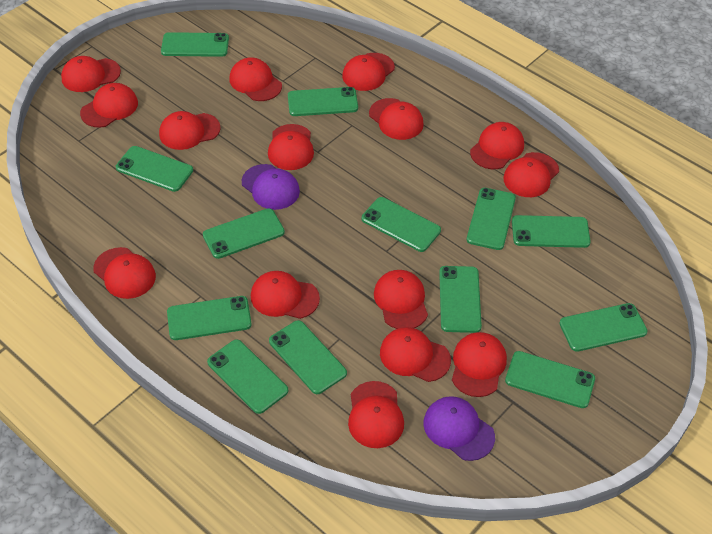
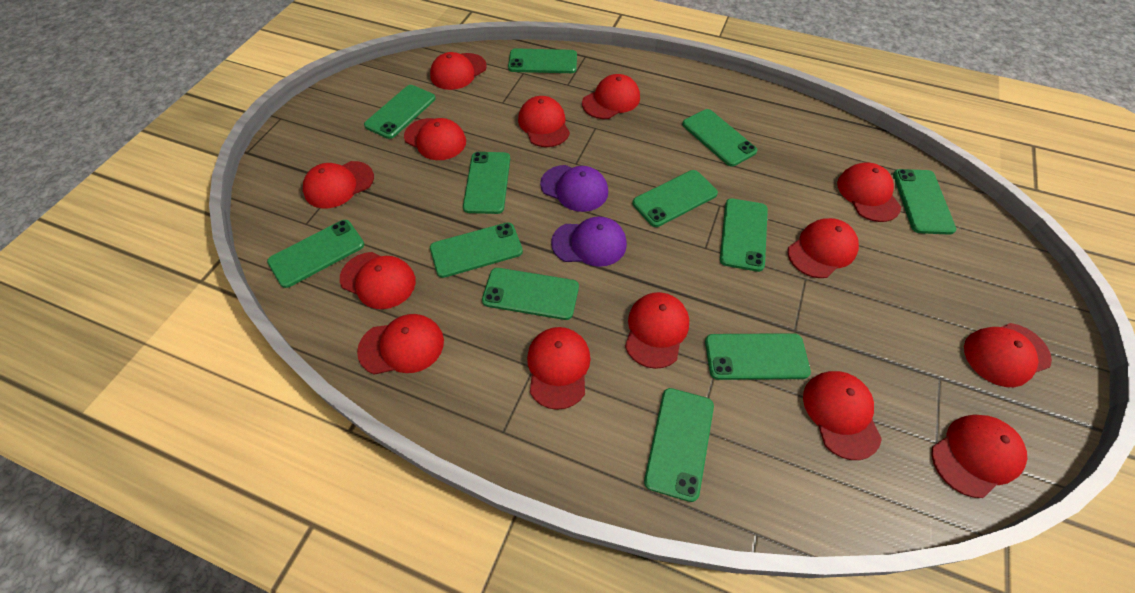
green phone: [116,146,193,192] [161,32,229,57] [167,296,252,340] [203,208,285,259] [207,339,288,414] [269,320,347,394] [288,87,358,116] [362,197,441,252] [439,266,482,333] [467,188,516,250] [505,351,595,408] [512,215,591,248] [559,303,648,352] = 13 -> [267,220,364,288] [364,85,436,139] [430,222,523,278] [463,152,510,214] [482,268,579,320] [508,48,577,73] [632,170,718,227] [644,388,714,502] [682,109,757,166] [705,333,811,380] [720,198,768,272] [893,169,956,235] = 12
red cap: [61,56,121,92] [80,83,138,128] [93,247,156,299] [159,111,221,150] [229,57,282,101] [251,271,320,319] [268,124,314,170] [342,53,395,91] [348,381,404,448] [369,98,424,140] [374,270,428,329] [380,327,451,382] [452,332,507,397] [470,122,524,169] [503,152,559,197] = 15 -> [303,161,374,209] [340,252,416,309] [357,314,444,375] [404,118,466,160] [430,52,487,90] [518,96,570,147] [527,327,590,410] [582,74,640,119] [625,292,689,369] [788,218,859,278] [803,371,882,460] [837,162,901,222] [931,414,1027,498] [964,323,1052,387] = 14

